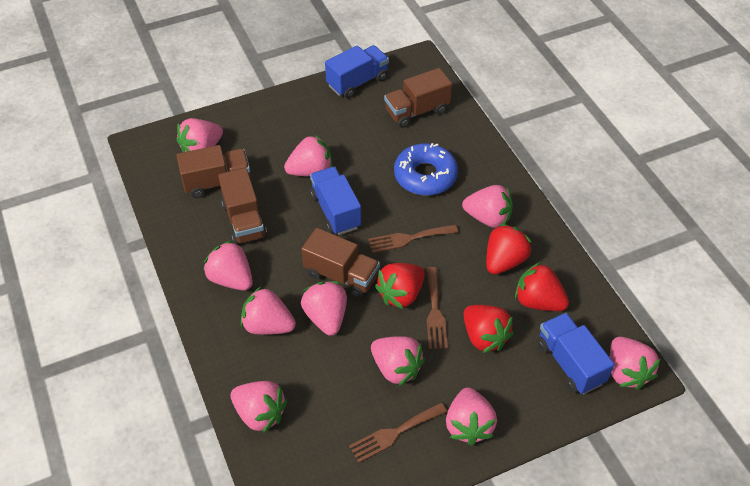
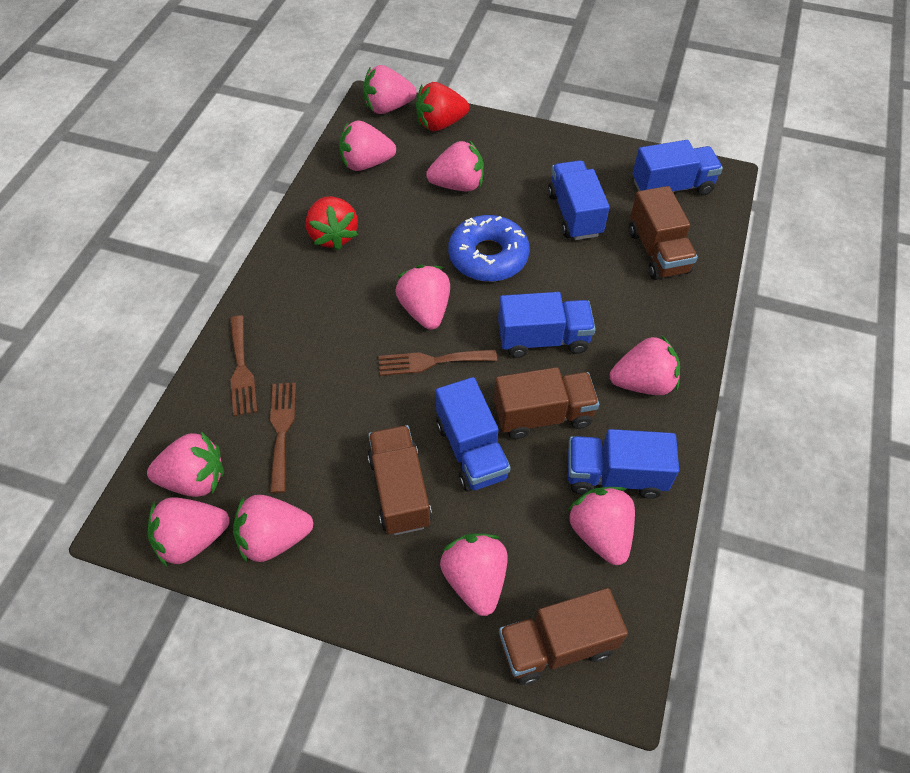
blue truck: [310,167,361,235] [325,45,389,98] [537,313,614,394] = 3 -> [436,377,511,492] [498,292,596,358] [548,160,610,240] [568,429,679,499] [633,140,723,195] = 5
red strawberry: [375,263,425,309] [464,305,514,353] [486,224,531,275] [515,262,569,311] = 4 -> [306,196,358,251] [416,82,469,131] = 2

